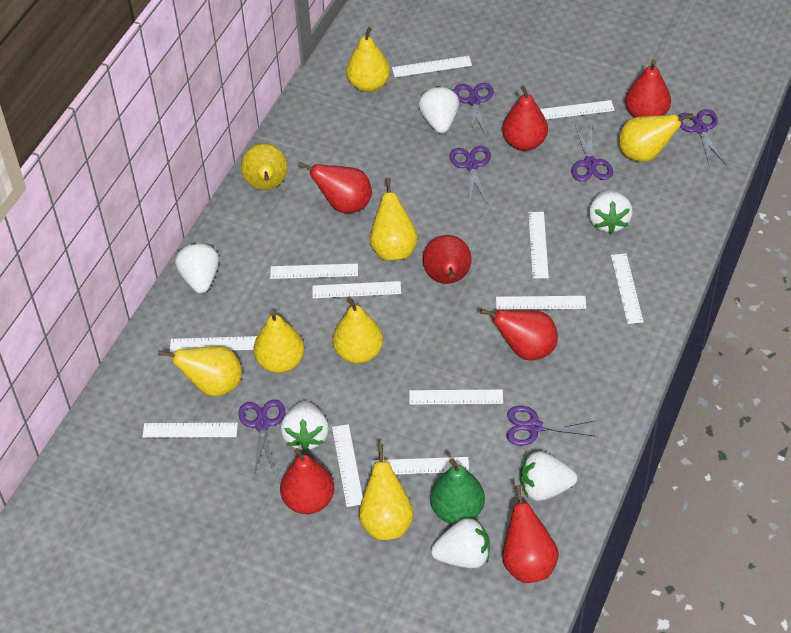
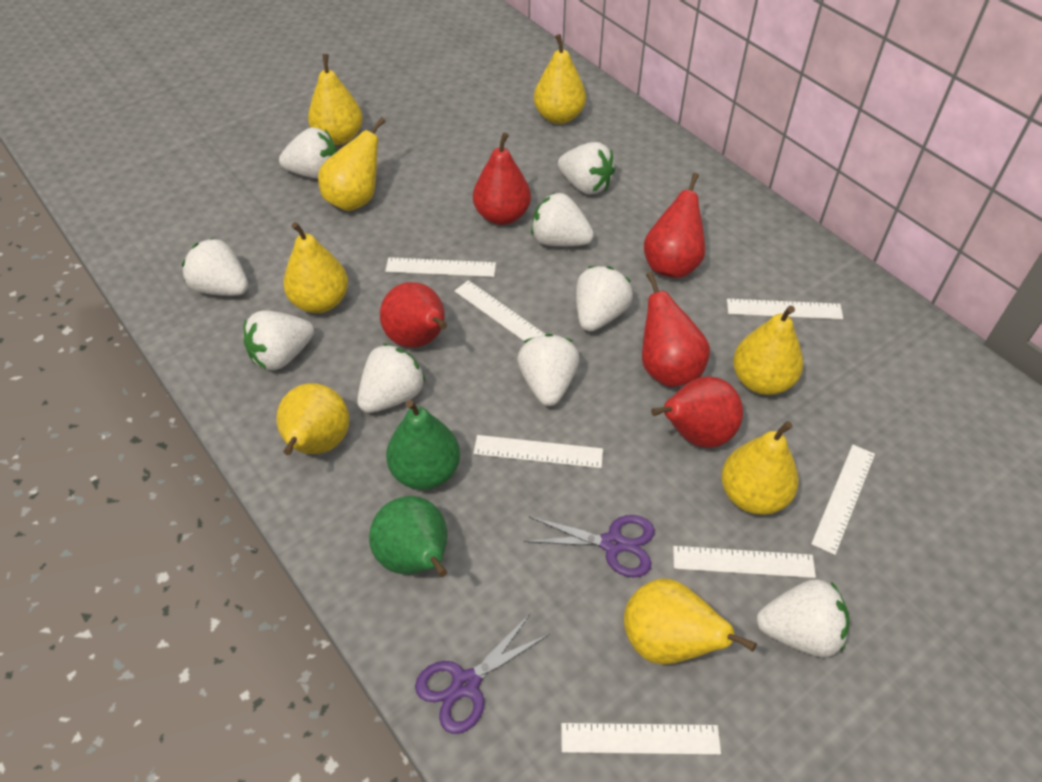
green pear: [430,458,485,524] = 1 -> [369,496,447,577] [386,400,460,490] = 2
purple scissors: [238,400,285,475] [449,146,491,203] [454,83,494,136] [506,406,595,446] [571,124,613,181] [678,109,725,164] = 6 -> [415,614,550,734] [524,515,655,578] = 2
red pear: [280,448,334,514] [298,162,372,213] [423,235,472,284] [480,308,558,360] [502,85,548,151] [502,485,559,583] [625,59,671,118] = 7 -> [380,282,447,348] [473,132,531,225] [642,272,710,387] [644,173,705,278] [651,377,743,448] = 5
white ruler: [142,423,238,438] [170,336,257,352] [270,264,358,279] [312,281,401,298] [332,424,363,507] [372,457,469,474] [392,56,472,77] [409,390,503,404] [496,296,586,310] [528,212,549,279] [540,100,615,119] [611,253,644,324] = 12 -> [385,257,496,277] [454,280,545,341] [473,435,603,468] [561,723,721,755] [673,546,816,578] [727,299,843,320] [811,445,875,555] = 7
white strawberry: [175,243,219,294] [281,401,329,452] [418,86,459,133] [431,518,490,568] [520,451,577,501] [589,190,633,234] = 6 -> [182,238,248,296] [243,310,314,370] [279,127,337,179] [357,343,426,413] [517,334,579,406] [531,193,594,246] [558,142,615,195] [576,266,633,332] [756,579,850,657] = 9

